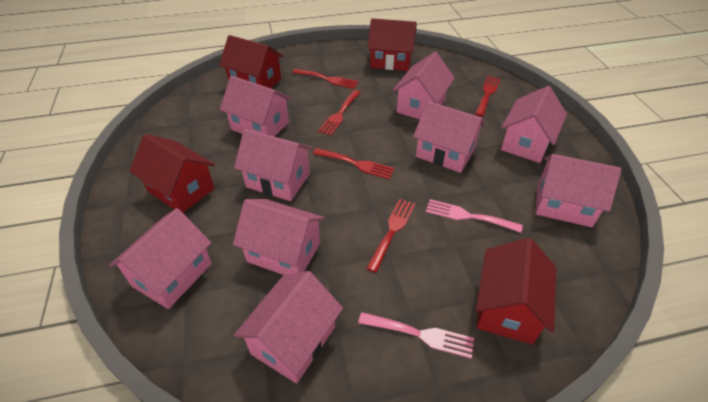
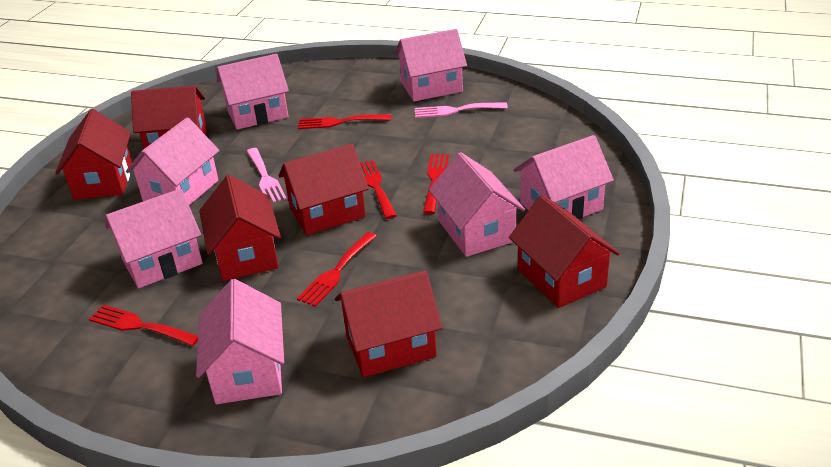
pink house: [109,208,212,309] [220,76,292,137] [233,199,325,275] [234,129,313,201] [234,271,343,384] [393,52,455,119] [413,101,485,173] [501,86,567,163] [535,154,621,227] = 9 -> [106,189,203,288] [126,118,220,205] [196,279,284,404] [217,54,289,130] [394,29,467,102] [429,152,525,257] [513,135,614,220] = 7
red house: [130,134,215,213] [219,35,283,88] [368,18,417,71] [476,237,556,344] = 4 -> [55,109,132,200] [131,85,207,149] [199,175,281,281] [278,144,369,235] [335,271,442,377] [509,195,620,308] = 6

